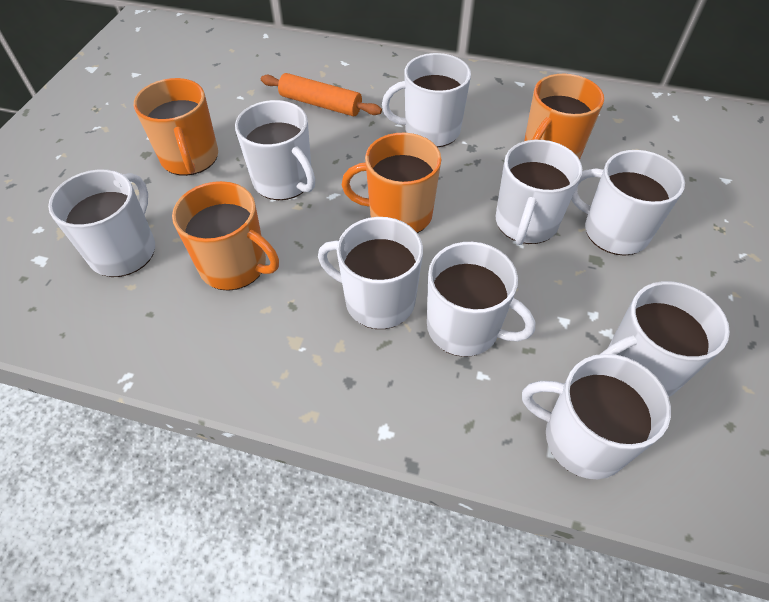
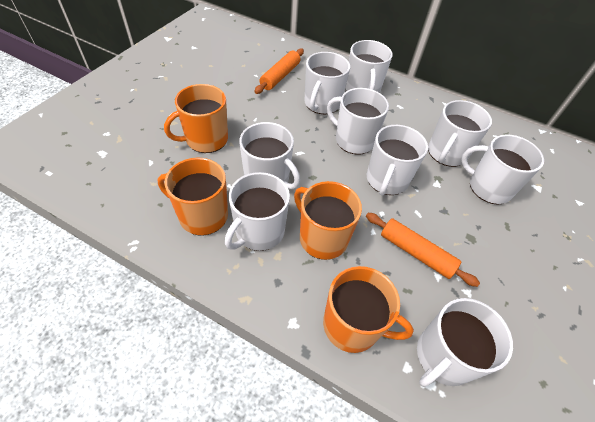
orange rolling pin: [261,73,382,116] = 1 -> [254,48,304,94] [366,213,480,287] = 2

